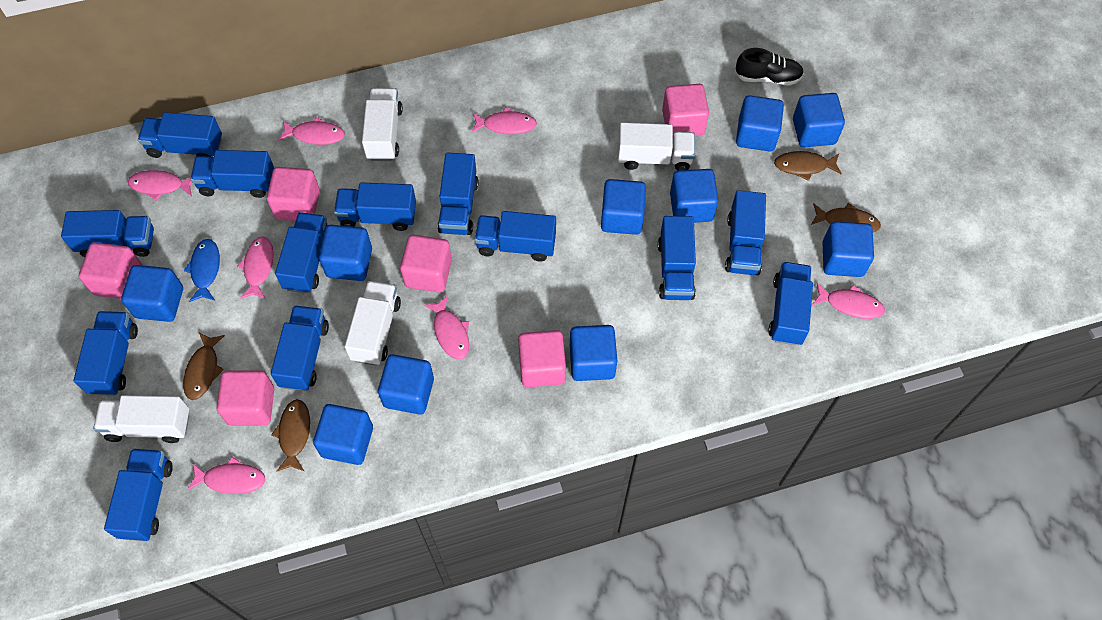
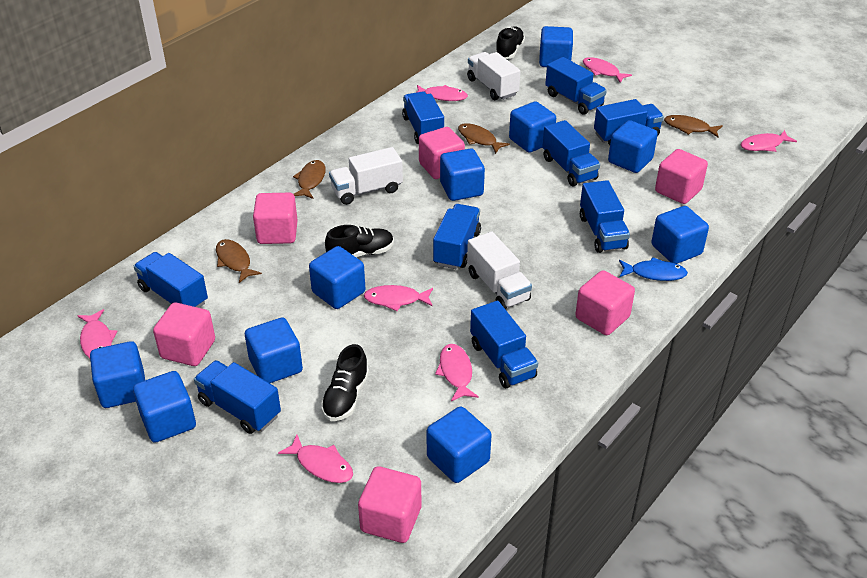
black shoe: [735,48,804,86] = 1 -> [321,344,369,421] [325,225,394,257] [495,26,525,59] = 3
blue truck: [61,210,154,257] [73,311,138,396] [104,448,173,541] [138,112,222,158] [191,150,274,198] [271,305,329,391] [275,212,328,293] [334,183,416,231] [437,153,479,235] [475,211,556,261] [658,216,696,300] [725,190,766,275] [768,262,813,346] = 13 -> [134,252,208,308] [194,360,281,434] [402,91,444,144] [433,204,481,269] [470,301,538,388] [542,120,600,186] [545,57,607,115] [580,180,630,253] [594,99,664,145] = 9
white truck: [93,395,189,443] [345,281,401,366] [362,88,403,161] [618,122,695,171] = 4 -> [329,147,403,205] [467,52,520,100] [467,232,532,309] = 3

